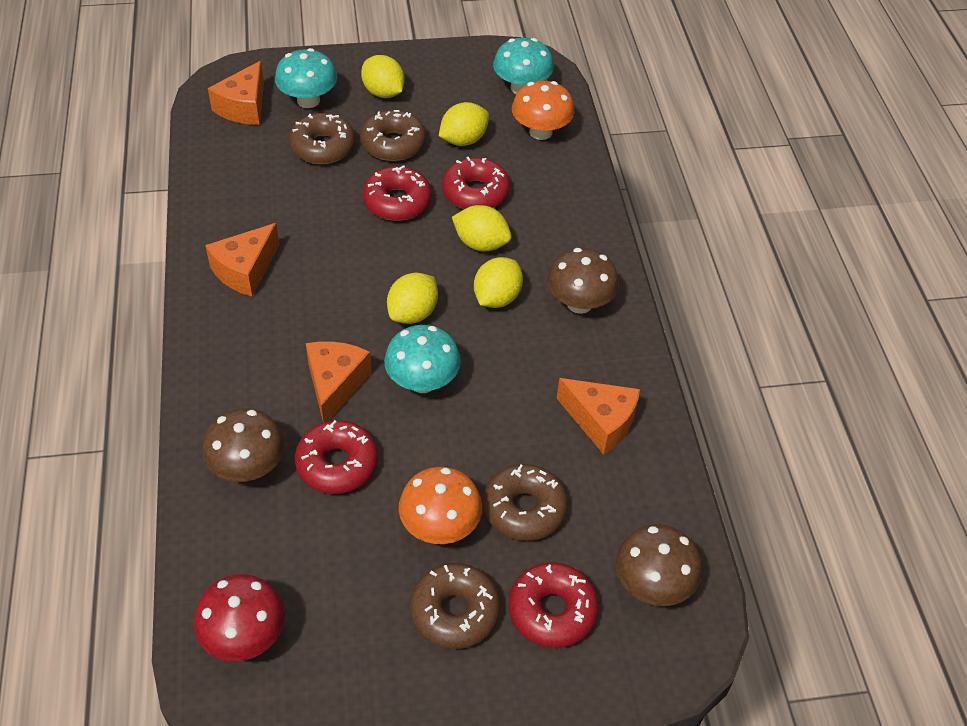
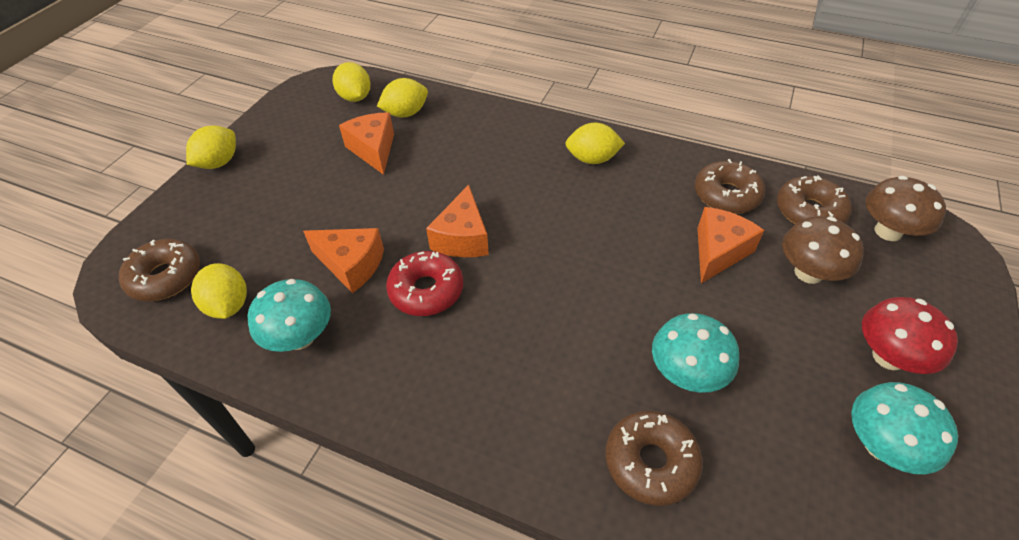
brown mushroom: [202,408,285,482] [547,248,619,314] [616,524,702,606] = 3 -> [782,216,864,284] [866,176,946,241] = 2
orange mushroom: [398,467,482,544] [512,80,574,140] = 2 -> none = 0
red donut: [295,420,378,494] [363,165,431,221] [442,157,510,209] [508,562,599,648] = 4 -> [386,251,463,316] = 1

